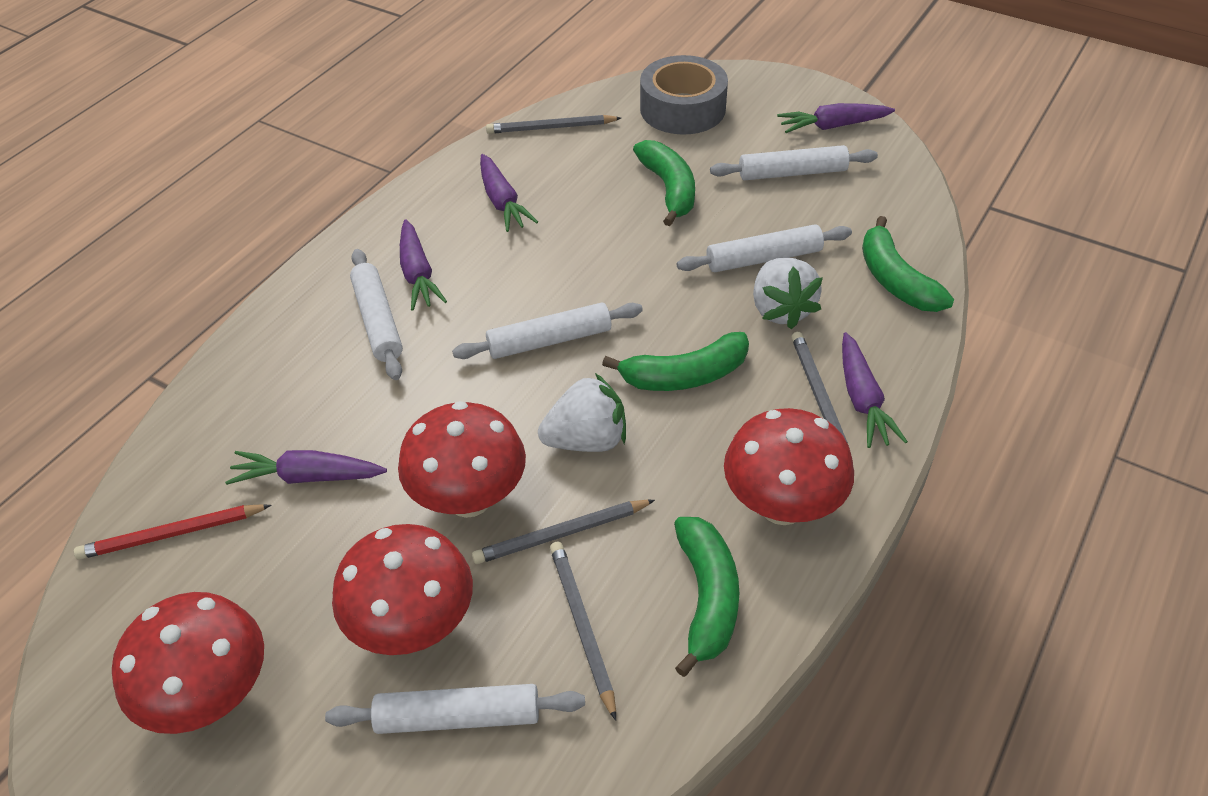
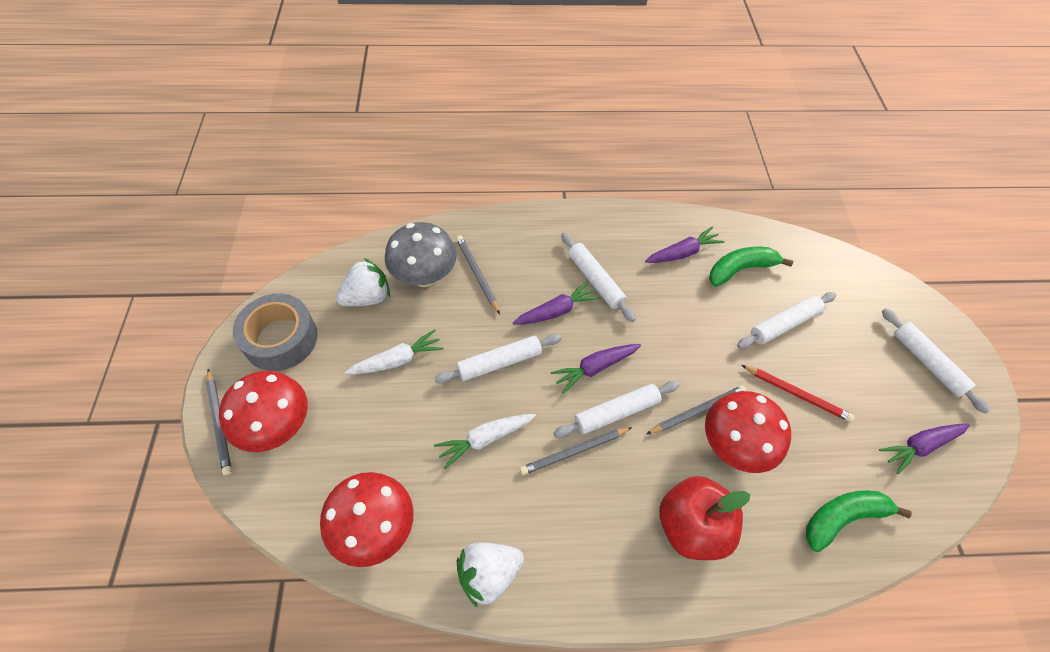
green banana: [602,332,749,391] [633,140,695,226] [674,517,740,677] [862,216,954,312] = 4 -> [709,247,793,287] [806,490,912,552] = 2
grey mushroom: none = 0 -> [385,222,457,287] = 1
purple carrot: [225,450,387,485] [400,219,447,311] [480,154,538,232] [777,103,895,133] [842,332,908,448] = 5 -> [513,281,600,325] [551,344,641,394] [645,227,725,263] [879,424,970,474] = 4
red apple: none = 0 -> [659,476,750,560] = 1
red mushroom: [112,592,264,734] [332,524,473,655] [398,401,526,518] [724,408,854,525] = 4 -> [219,371,308,452] [320,472,413,567] [705,391,791,473] = 3
white carrot: none = 0 -> [345,329,444,374] [434,414,536,469] = 2

